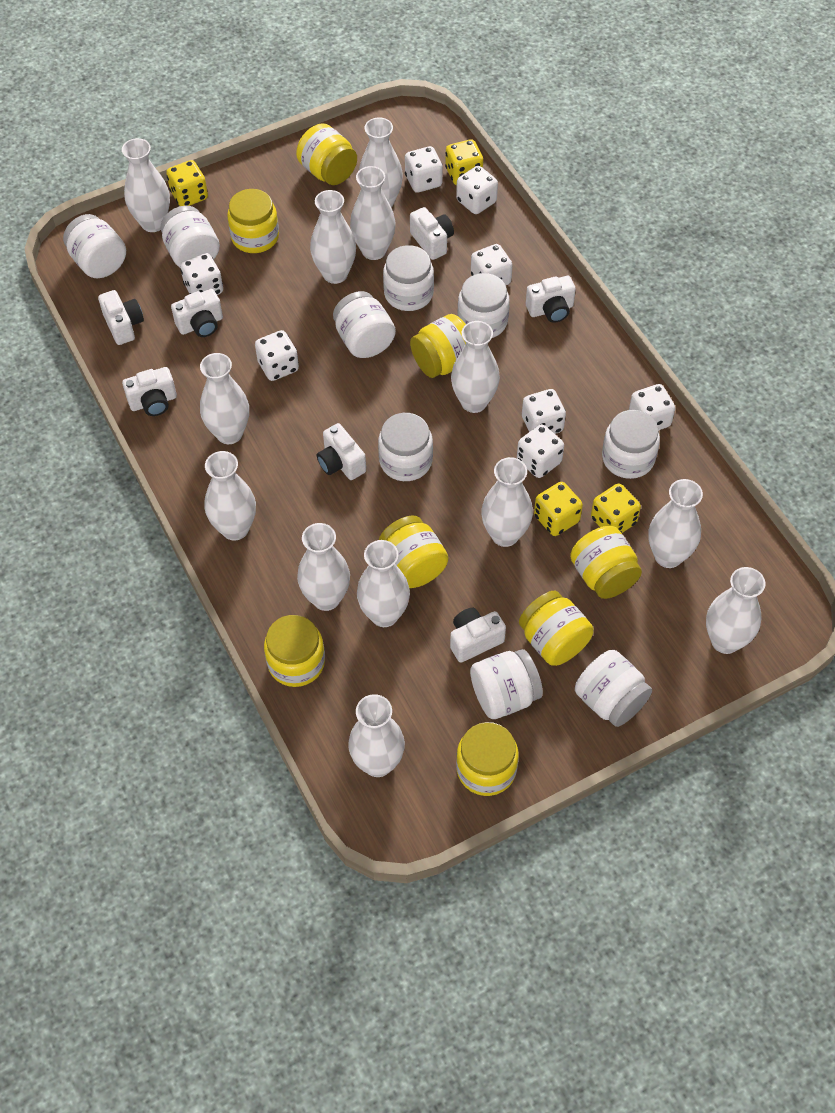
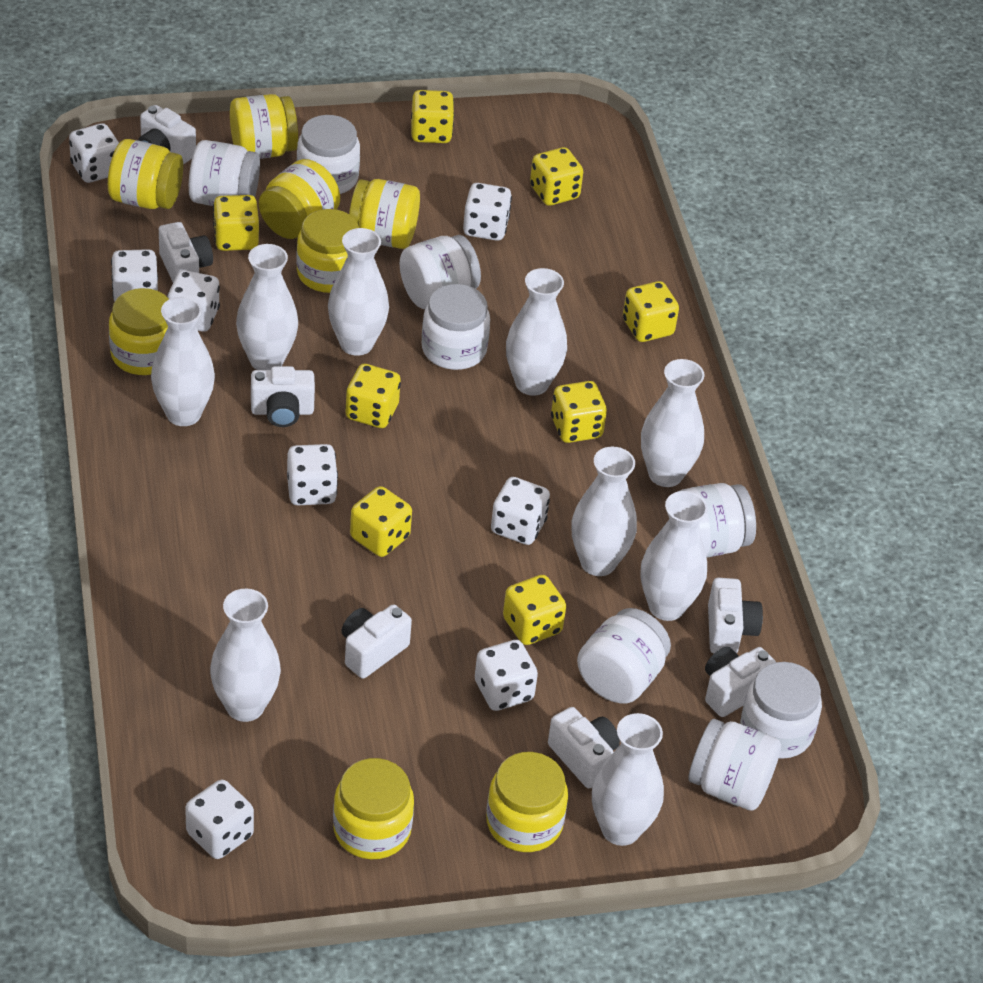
white jar: [63,214,126,278] [161,206,220,268] [333,291,396,358] [378,413,433,481] [383,245,434,311] [458,273,510,338] [470,649,543,719] [575,650,652,727] [602,410,660,479] = 9 -> [189,140,260,206] [297,115,360,194] [400,235,481,309] [422,284,490,370] [577,608,671,703] [678,483,756,558] [688,719,781,811] [740,662,822,759] = 8
white vase: [122,138,170,232] [200,353,249,444] [205,451,256,541] [297,523,350,611] [310,190,356,284] [348,694,405,777] [350,166,396,260] [357,540,410,627] [359,117,403,208] [451,321,500,413] [481,457,533,547] [648,479,703,568] [706,567,766,654] = 13 -> [151,297,215,426] [210,589,281,722] [236,244,298,370] [328,228,389,356] [506,268,567,396] [571,447,637,576] [592,713,664,846] [641,359,704,487] [641,491,708,621] = 9
yellow dice: [166,160,208,206] [445,139,483,185] [534,482,583,536] [591,484,641,533] = 4 -> [213,195,259,251] [345,364,401,428] [350,486,412,557] [411,90,454,143] [503,575,566,645] [530,147,583,206] [551,381,607,443] [623,281,679,342] = 8

